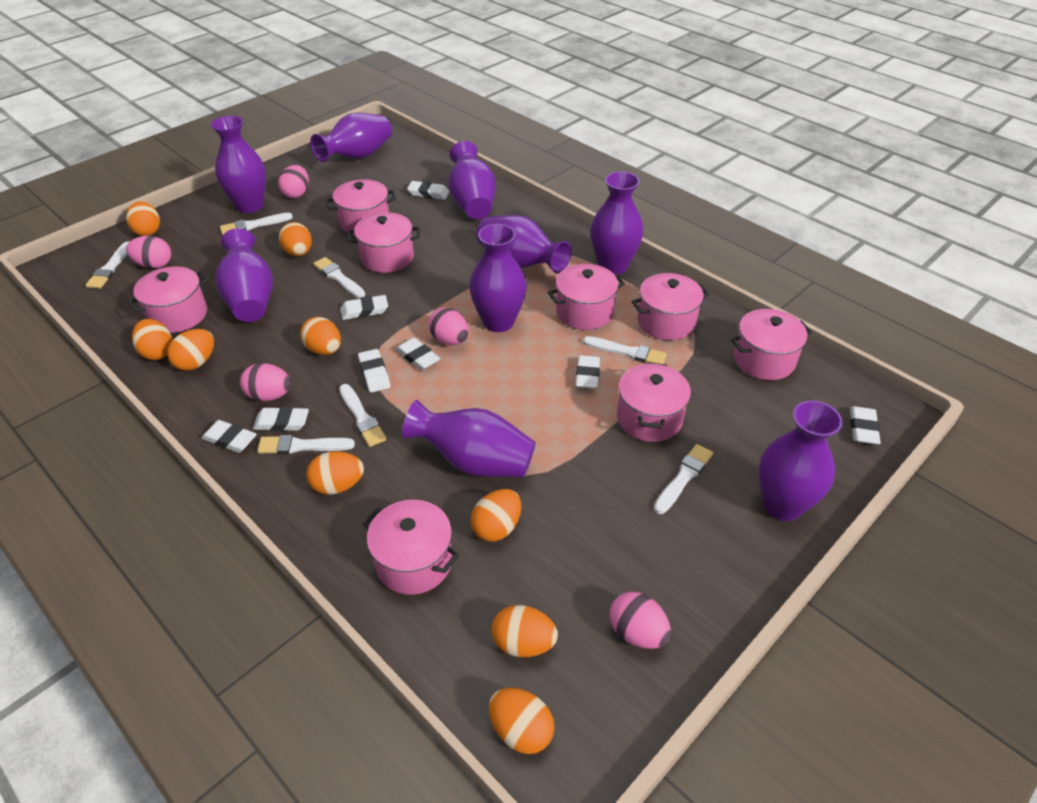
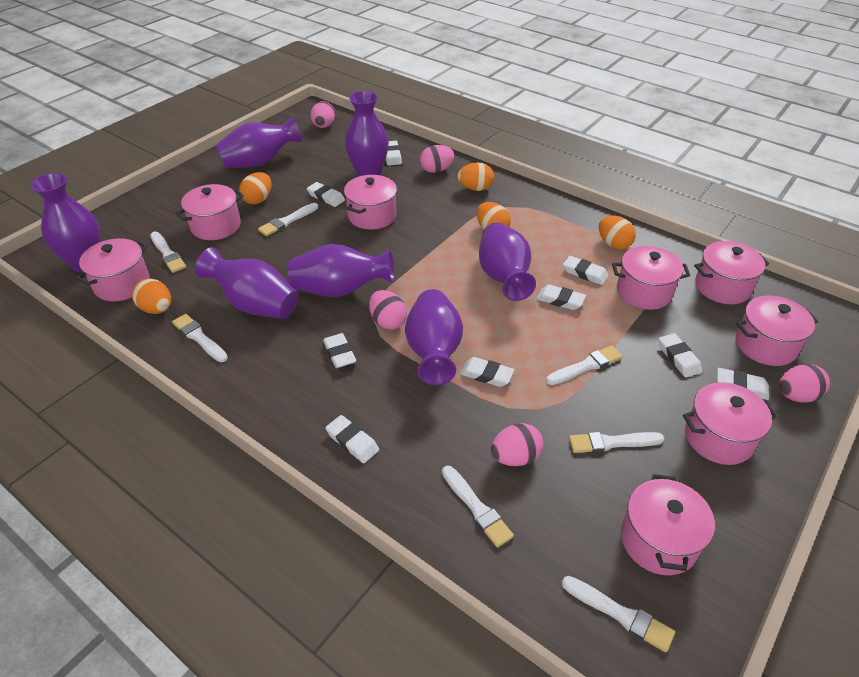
orange egg: [126,201,160,236] [132,319,172,360] [167,329,214,371] [279,222,312,256] [300,317,341,355] [306,451,364,495] [471,489,521,541] [489,688,555,754] [492,605,558,657] = 9 -> [132,278,171,314] [239,172,272,204] [458,163,494,191] [477,202,511,229] [599,215,636,250] = 5
purple vase: [211,116,266,213] [215,228,273,322] [310,113,392,162] [402,400,536,477] [449,141,496,219] [469,224,527,332] [476,215,571,273] [591,171,644,275] [759,400,843,521] = 9 -> [30,173,101,273] [195,247,299,319] [216,117,302,168] [288,244,394,297] [345,91,389,177] [405,289,463,385] [479,222,536,301] = 7
white eraser: [201,420,257,453] [253,407,309,431] [341,295,388,320] [358,349,390,393] [396,338,440,370] [407,181,449,200] [575,355,600,389] [850,406,881,445] = 8 -> [307,182,345,207] [323,333,356,368] [325,415,379,463] [385,141,402,165] [460,357,514,387] [536,285,586,310] [563,256,609,285] [659,333,702,377] [717,368,769,400] = 9

